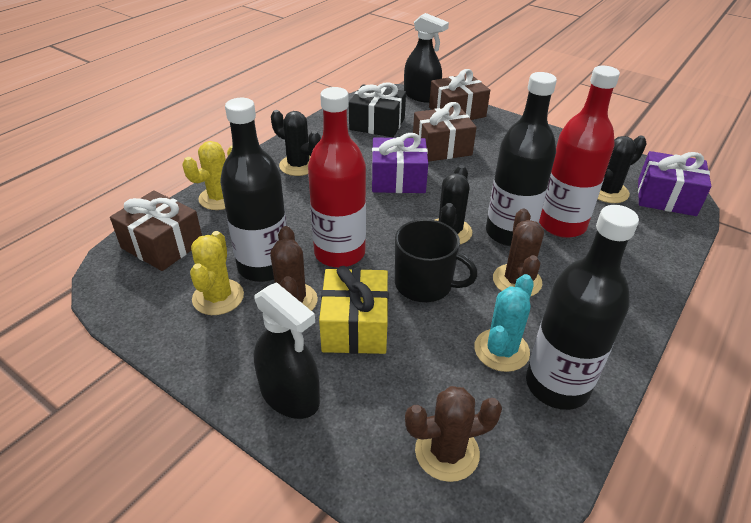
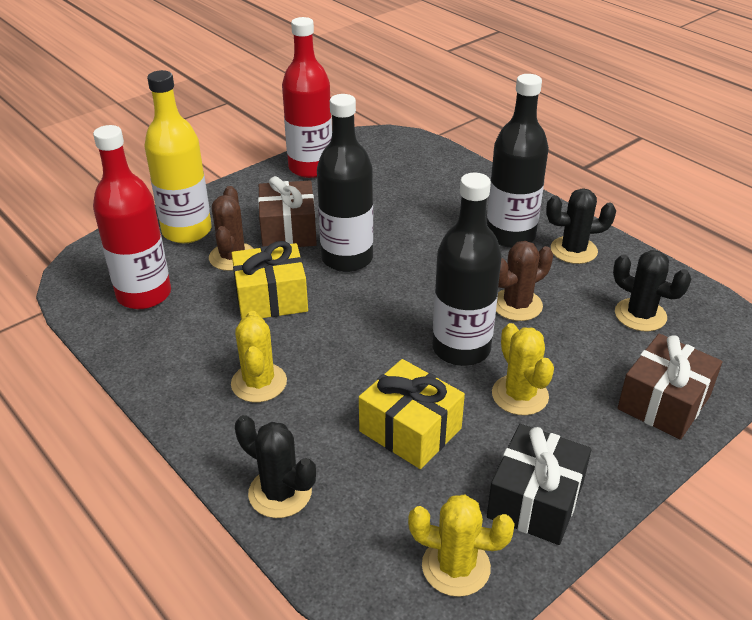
black mug: [395,219,478,302] = 1 -> none = 0
black spray bottle: [254,282,320,419] [404,13,449,103] = 2 -> none = 0
brown cactus: [270,226,318,311] [405,386,502,482] [493,209,544,297] = 3 -> [209,186,254,271] [496,241,553,321] = 2
brown gift: [110,190,202,271] [413,102,477,162] [429,69,490,120] = 3 -> [258,176,317,247] [618,334,723,440] = 2
purple gift: [372,133,428,193] [638,151,711,216] = 2 -> none = 0
turquoise cactus: [474,274,534,372] = 1 -> none = 0
yellow bottle: none = 0 -> [144,70,211,243] = 1
yellow cactus: [183,141,232,210] [190,231,244,315] = 2 -> [231,311,287,402] [408,494,515,597] [492,323,554,415] = 3
yellow gift: [319,266,388,354] = 1 -> [232,241,308,320] [359,359,465,469] = 2

